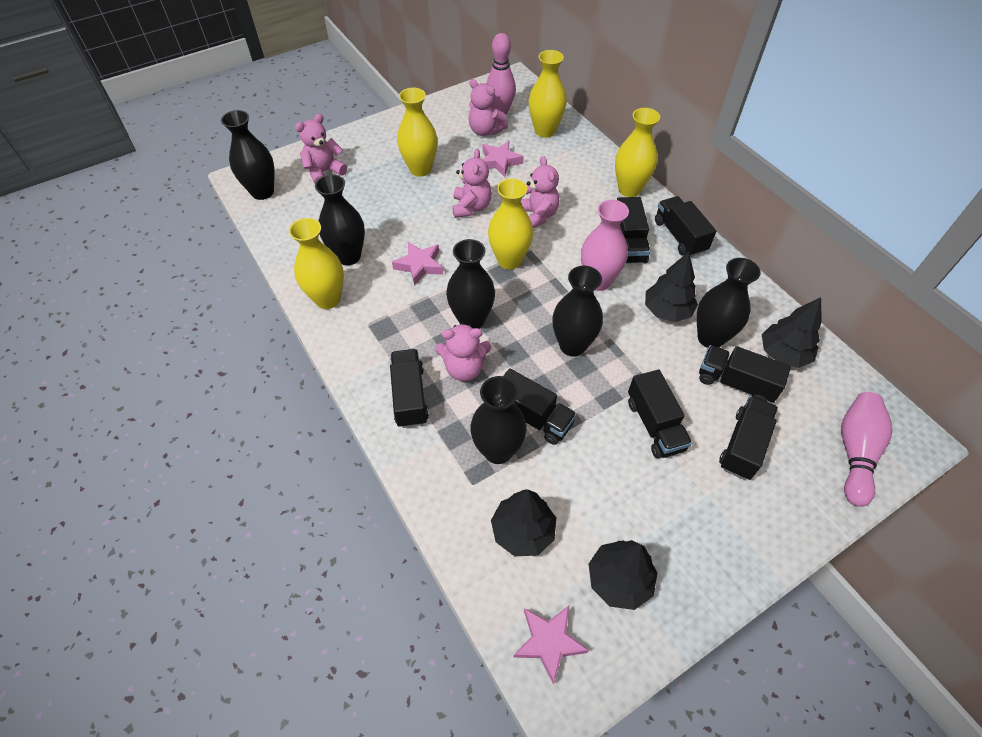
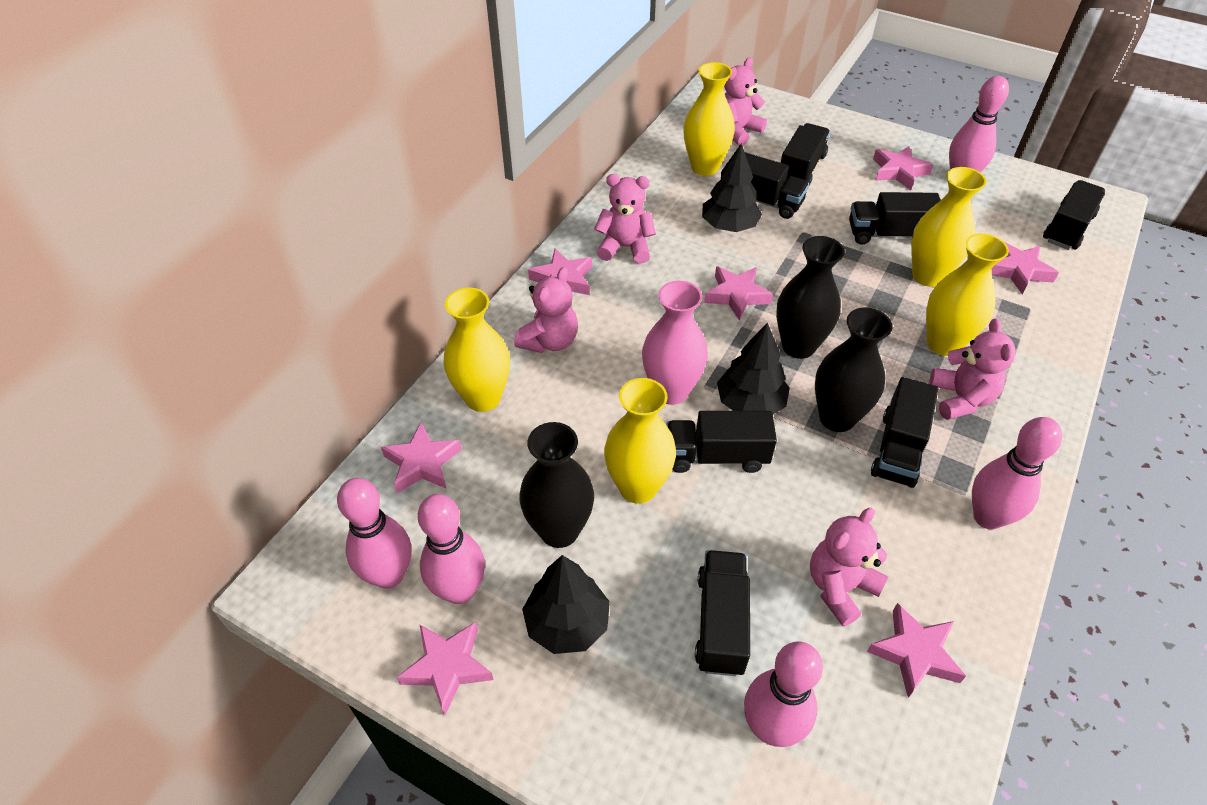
black tree: [491,490,556,556] [589,540,657,610] [645,252,698,322] [762,297,822,368] = 4 -> [522,555,610,654] [702,143,762,232] [717,322,790,414] = 3
black vase: [221,110,275,200] [315,174,365,265] [446,239,495,329] [470,376,527,464] [553,266,603,357] [697,258,761,348] = 6 -> [519,422,594,548] [776,236,845,359] [815,307,893,432] = 3
pink bowling pin: [486,33,516,114] [841,392,892,507] = 2 -> [337,478,411,589] [418,494,485,604] [744,641,823,747] [949,76,1009,172] [972,417,1062,530] = 5
pink star: [392,242,443,286] [482,141,524,177] [513,606,589,685] = 3 -> [381,422,462,493] [397,622,493,716] [528,249,592,295] [704,266,773,321] [867,603,966,698] [873,146,934,190] [992,243,1059,294] = 7

